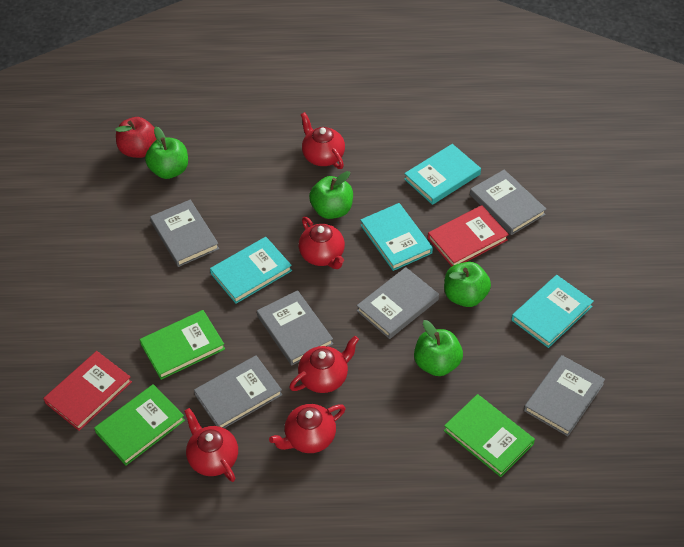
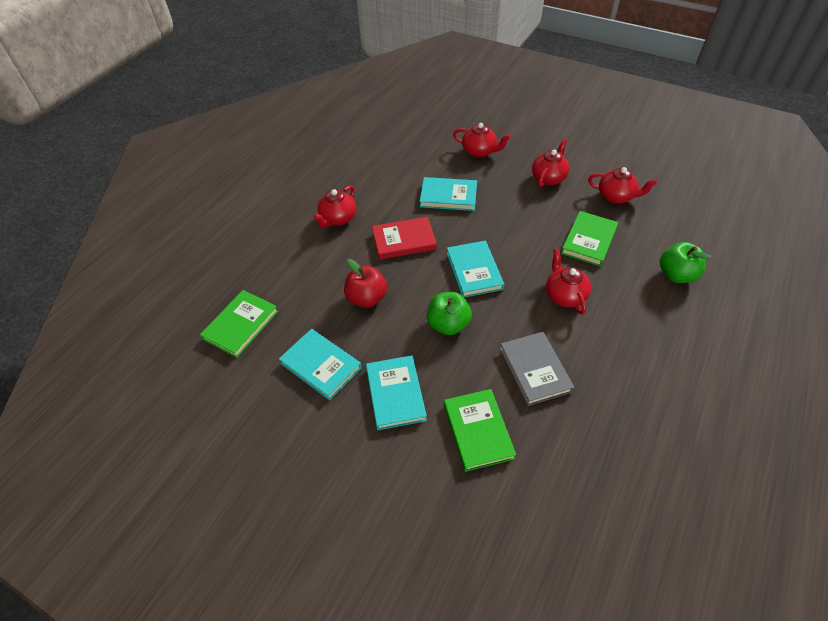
green apple: [145,127,188,179] [309,171,353,219] [414,320,463,376] [444,262,491,307] = 4 -> [427,292,472,335] [660,242,711,283] = 2
grey book: [150,200,219,267] [194,355,282,428] [257,290,333,365] [357,267,439,339] [470,170,546,235] [524,355,605,436] = 6 -> [500,332,574,406] = 1
red book: [43,351,132,431] [428,205,509,266] = 2 -> [372,217,437,260] = 1

